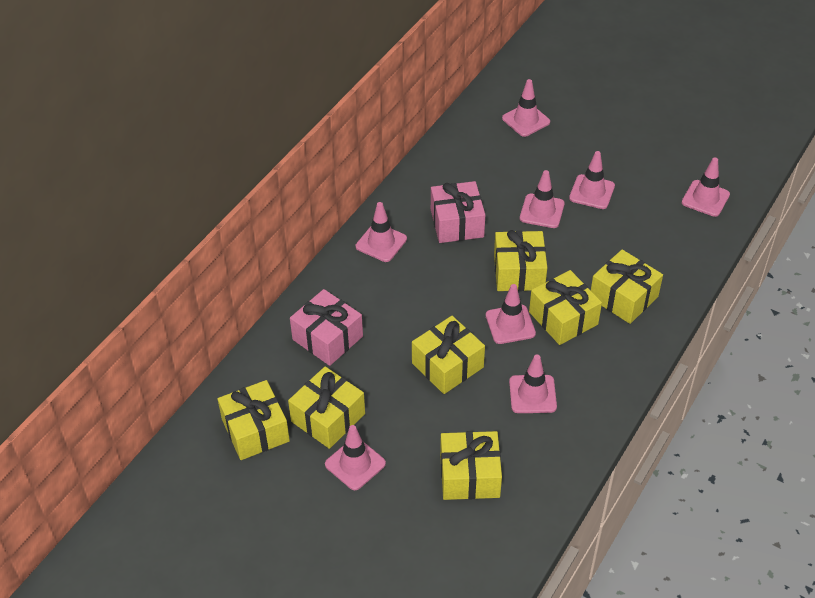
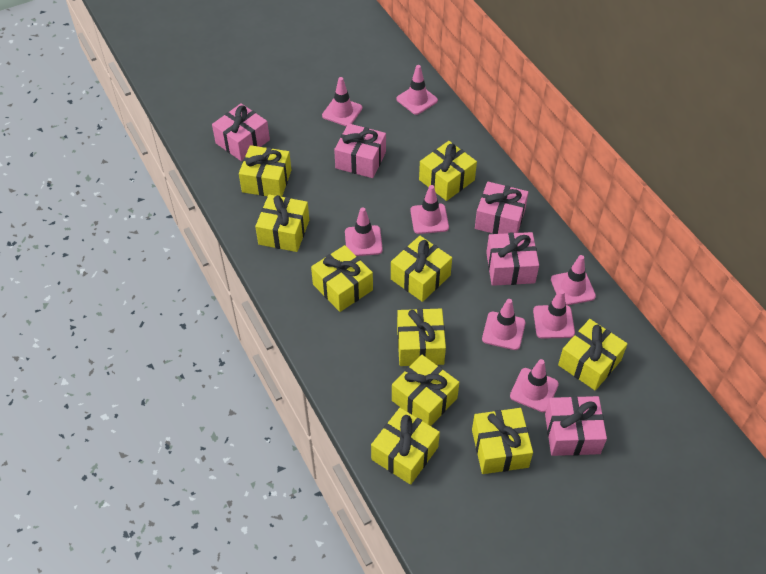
pink gift: [290,289,363,366] [431,181,485,243] = 2 -> [212,104,270,161] [334,123,386,178] [475,182,529,234] [486,232,539,286] [545,396,607,456] = 5
yellow gift: [218,380,290,460] [288,366,365,449] [412,316,485,394] [440,431,502,500] [494,230,547,291] [529,270,602,345] [591,249,663,324] = 7 -> [239,145,291,197] [255,194,309,252] [311,245,373,312] [371,408,440,485] [391,236,452,302] [392,355,459,426] [397,308,446,366] [419,141,477,201] [472,408,533,474] [558,319,628,391] = 10

